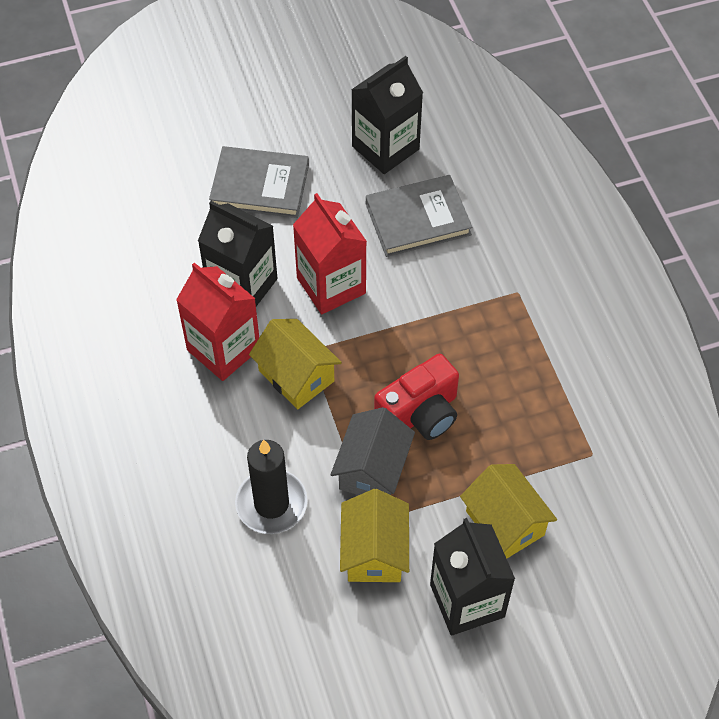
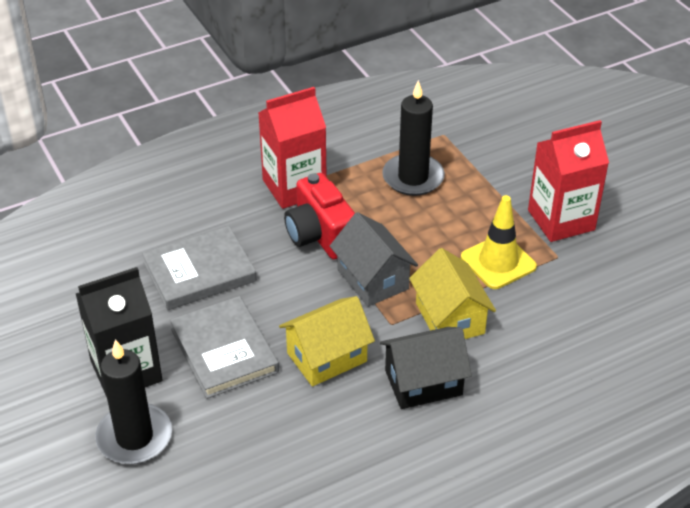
black candle: [235,440,308,534] = 1 -> [95,339,172,464] [382,80,445,196] = 2
black carton: [198,201,278,306] [351,56,423,174] [430,518,515,636] = 3 -> [76,267,162,397] = 1
black house: none = 0 -> [380,327,472,409] = 1
yellow house: [249,319,342,409] [340,489,409,582] [460,464,557,559] = 3 -> [279,296,375,387] [409,248,496,339] = 2
yellow traffic cone: none = 0 -> [461,195,537,289] = 1

